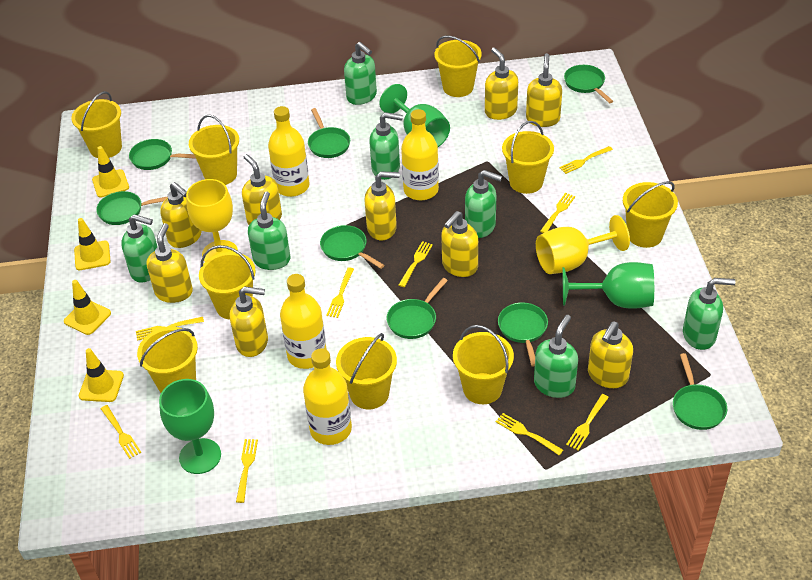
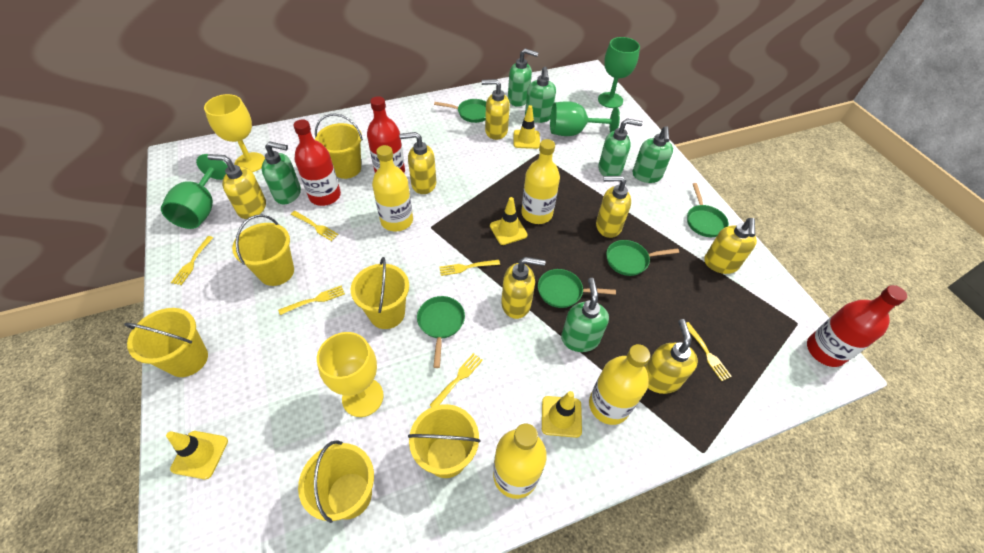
green pan: [96,191,168,225] [129,139,196,170] [308,108,350,158] [320,225,384,269] [387,278,448,339] [498,302,548,367] [564,65,613,103] [673,353,727,430] = 8 -> [417,296,465,368] [434,99,486,123] [538,269,616,308] [606,240,679,276] [687,183,729,237] = 5
green soap dispenser: [121,214,157,282] [248,191,290,270] [344,42,377,105] [369,112,403,180] [465,170,502,238] [534,315,578,398] [683,278,736,350] = 7 -> [262,141,301,204] [508,48,539,107] [525,67,556,123] [561,278,609,352] [598,119,643,176] [633,126,673,183] = 6
red bottle: none = 0 -> [293,119,341,206] [367,96,405,173] [807,285,907,367] = 3
yellow bucket: [71,91,122,158] [137,327,198,393] [189,115,239,185] [199,245,256,320] [336,333,397,409] [434,36,482,97] [453,325,514,404] [502,121,554,194] [623,181,678,248] = 9 -> [124,308,208,377] [232,215,294,286] [298,440,374,523] [315,113,363,179] [351,257,409,329] [408,404,481,478] = 6
yellow fork: [101,405,141,459] [136,317,204,341] [236,439,258,503] [326,268,354,318] [399,241,433,287] [496,413,563,455] [540,193,575,233] [559,146,613,174] [566,394,609,450] = 9 -> [171,236,214,285] [278,285,345,315] [291,211,339,241] [429,353,483,407] [439,260,500,276] [686,322,732,381] = 6
yellow soap dispenser: [146,223,193,303] [160,182,202,248] [230,286,268,357] [242,154,282,225] [365,171,400,240] [441,211,478,277] [485,47,518,120] [526,53,562,127] [588,321,633,388] = 9 -> [207,154,266,219] [399,132,436,194] [482,79,510,140] [501,257,546,319] [596,176,631,238] [645,319,698,394] [704,218,757,274] = 7

